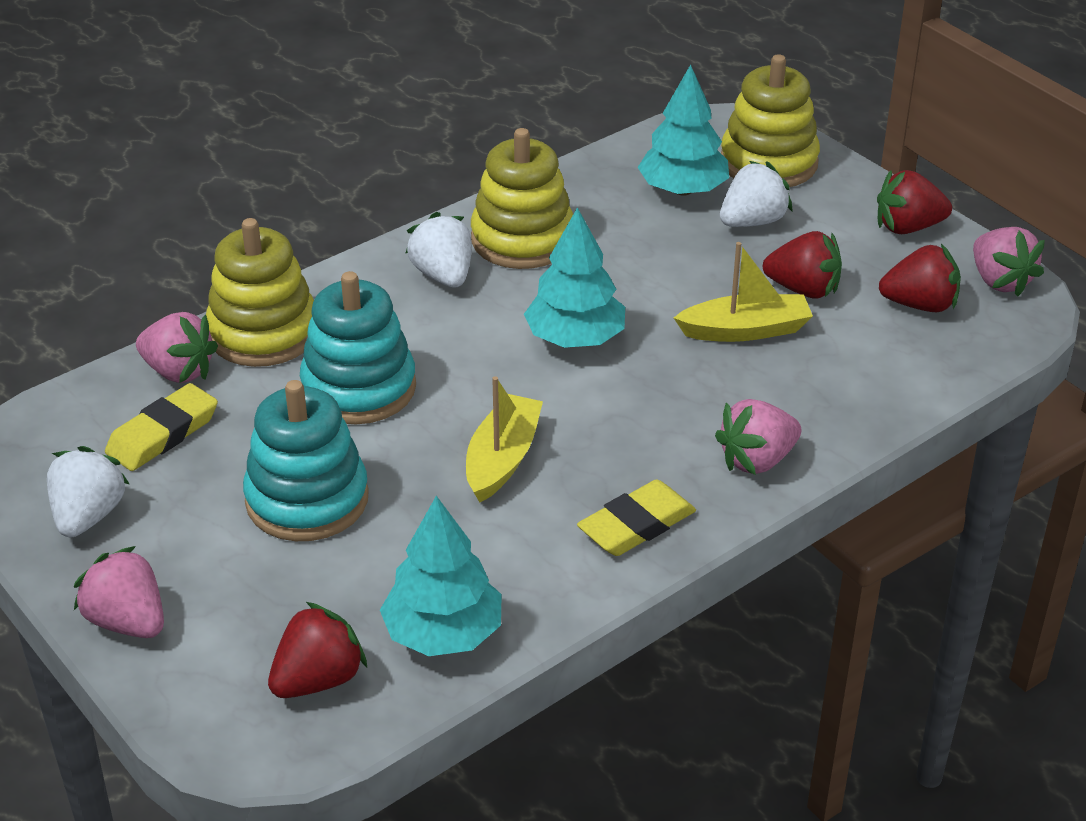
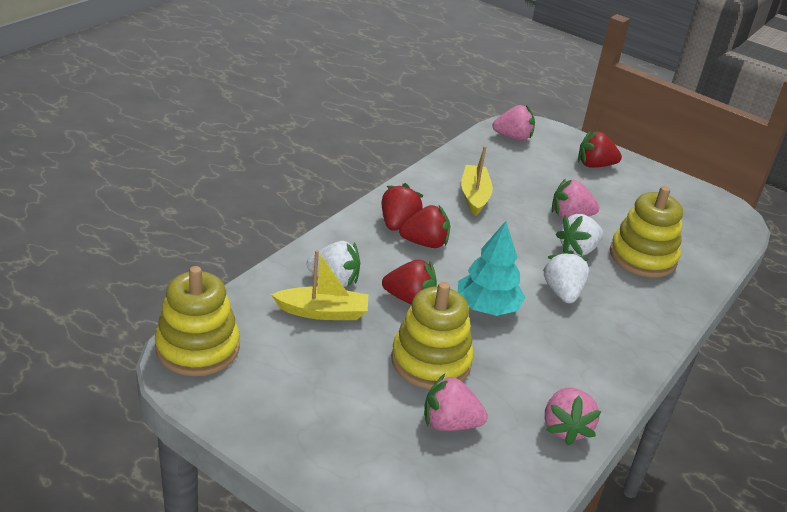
turquoise stacking toy: [243,380,369,541] [300,271,416,424] = 2 -> none = 0
turquoise tree: [380,496,502,656] [524,207,625,348] [637,65,729,196] = 3 -> [458,221,526,316] = 1
yellow eraser: [105,383,218,471] [577,479,696,556] = 2 -> none = 0

